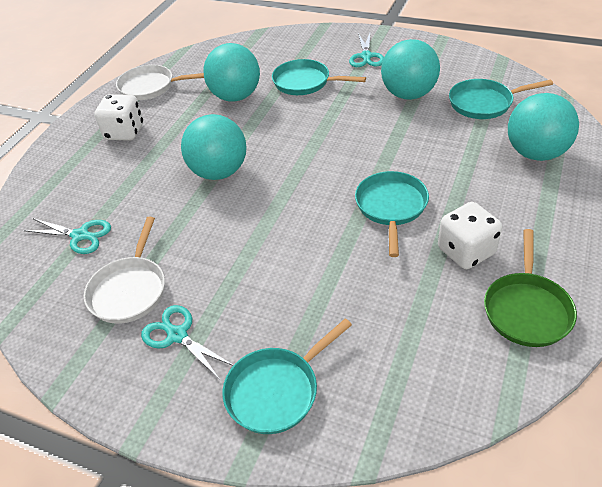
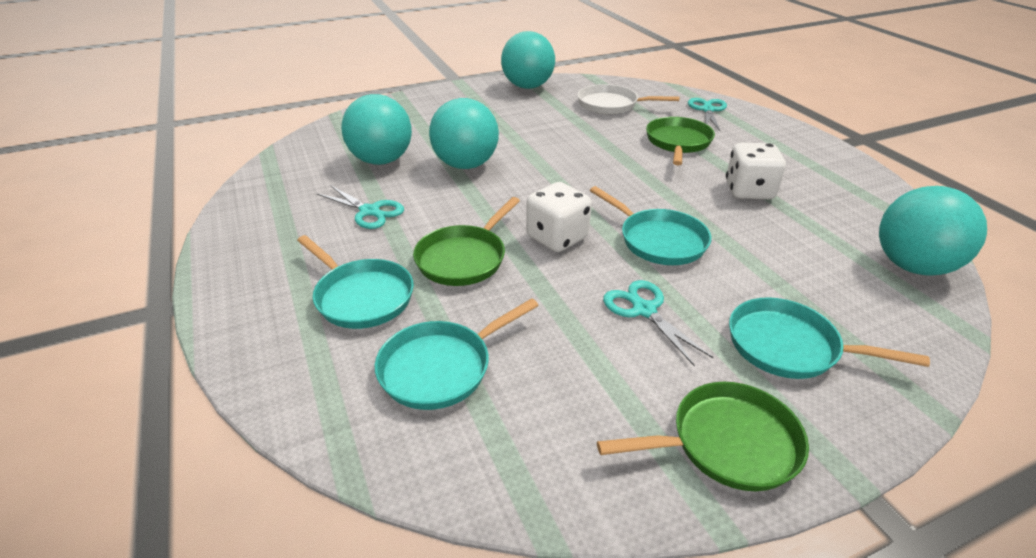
green pan: [484,229,577,347] = 1 -> [413,197,520,286] [597,382,809,491] [646,117,715,166] = 3
white pan: [84,217,165,324] [116,65,204,100] = 2 -> [578,84,680,115] = 1

